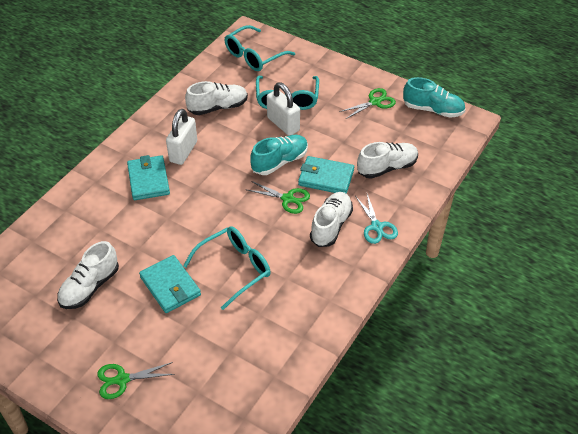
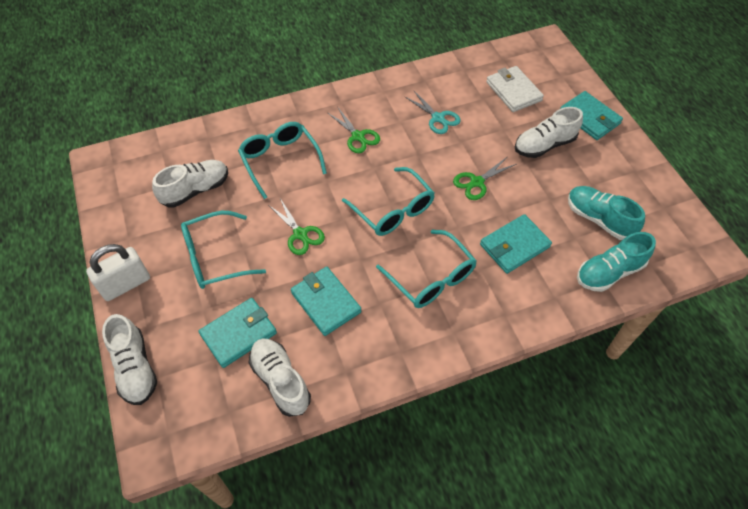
turquoise glasses: [183,226,271,310] [225,25,295,71] [256,76,319,110] = 3 -> [181,211,266,289] [238,122,327,199] [342,167,435,236] [376,230,477,308] = 4
turquoise wallet: [127,155,170,200] [139,255,201,313] [298,156,354,194] = 3 -> [199,298,277,368] [291,267,362,336] [480,214,552,274] [560,91,623,140] = 4
white padlock: [166,109,197,165] [267,82,300,136] = 2 -> [86,244,150,301] = 1
white wallet: none = 0 -> [486,66,544,112] = 1

